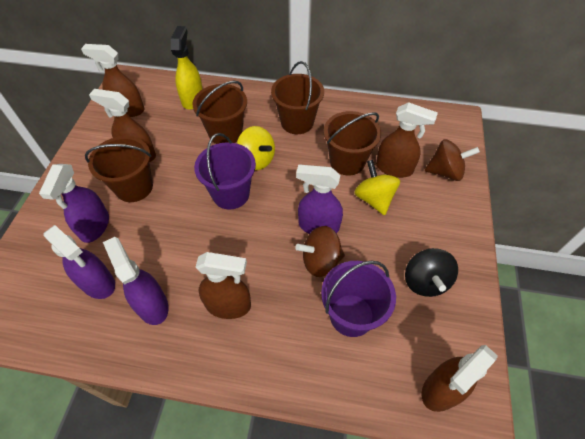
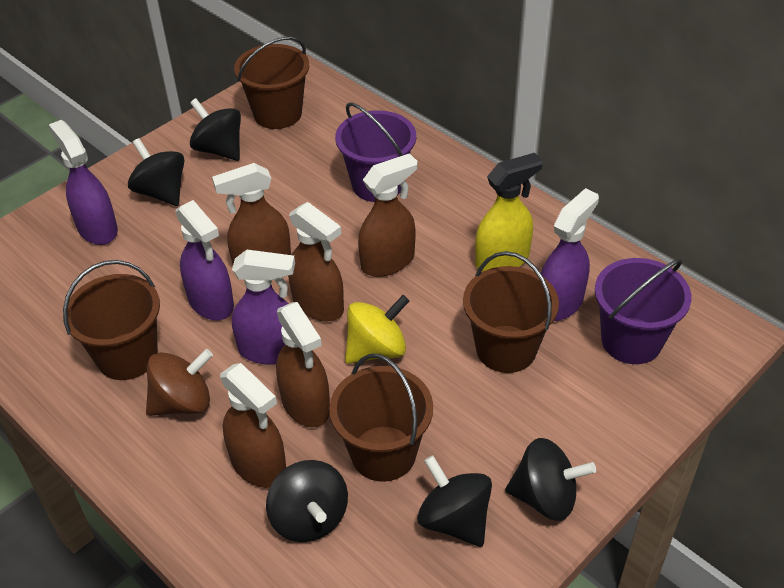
black spinning top: [405,248,458,297] = 1 -> [128,138,184,206] [190,98,241,161] [266,460,348,542] [417,455,492,547] [505,438,596,521] = 5
brown spinning top: [295,226,345,277] [425,139,480,181] = 2 -> [146,349,213,416] = 1
yellow spinning top: [237,126,275,170] [354,160,400,215] = 2 -> [345,295,409,364] = 1

